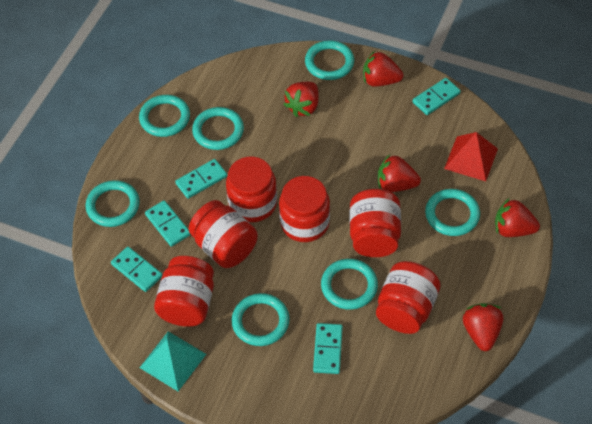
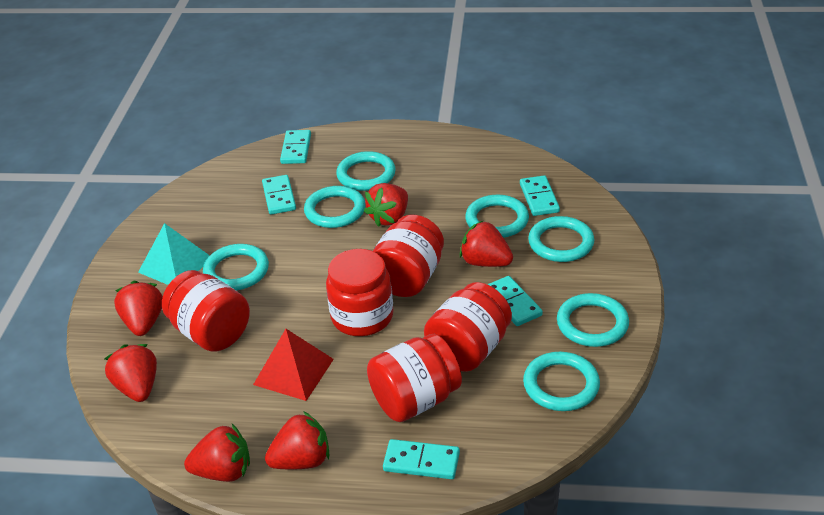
red jar: [154,256,214,327] [189,200,258,268] [226,157,277,222] [279,176,330,242] [350,189,401,257] [376,261,441,334] = 6 -> [162,270,250,352] [326,249,394,336] [367,334,462,422] [373,215,444,297] [424,282,512,372] = 5
red strawberry: [283,82,319,117] [363,51,403,87] [378,154,421,192] [463,303,503,351] [495,199,540,237] = 5 -> [104,344,157,402] [114,281,163,336] [184,424,250,482] [265,411,329,470] [364,183,408,227] [460,221,513,267] = 6

